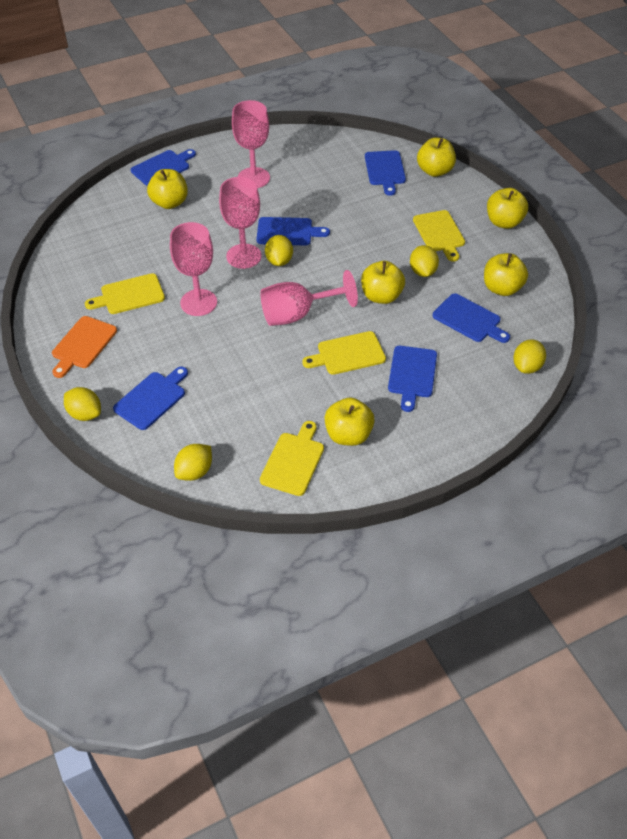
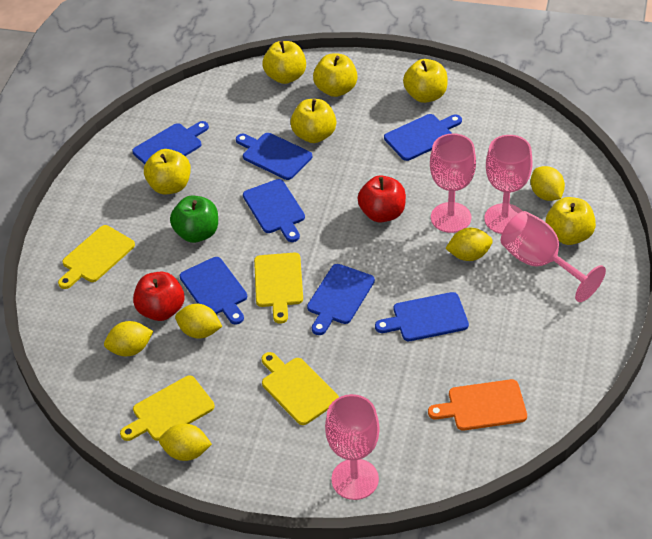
blue cutting board: [113,367,188,430] [131,149,196,186] [257,217,330,246] [365,150,406,196] [388,346,437,412] [432,293,510,343] = 6 -> [132,121,209,164] [180,257,247,325] [236,133,312,180] [243,179,305,242] [307,264,375,335] [375,292,469,341] [384,114,462,161] = 7
green apple: none = 0 -> [170,196,218,243] = 1
red apple: none = 0 -> [133,272,184,321] [358,175,406,223] = 2

